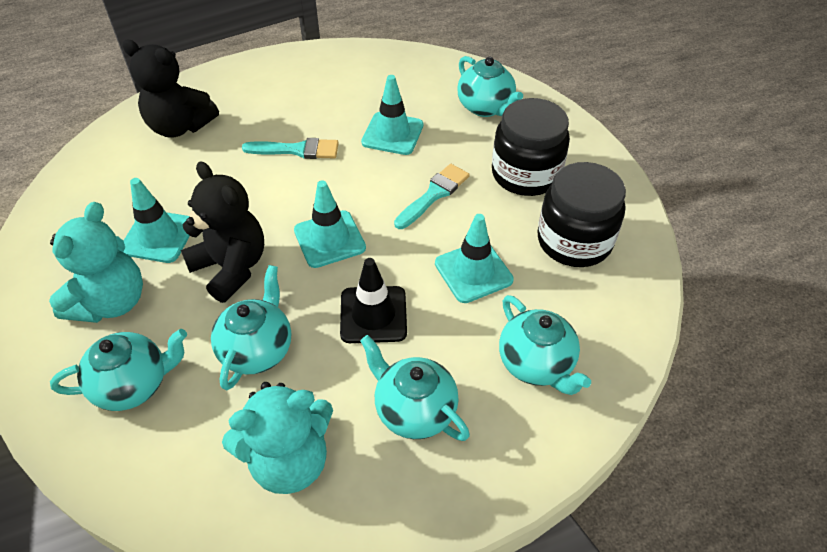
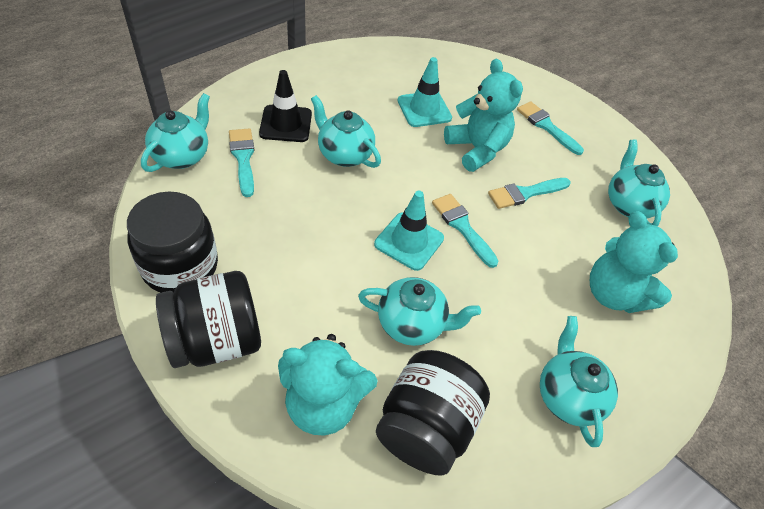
black jar: [492,98,570,196] [538,162,626,267] = 2 -> [127,191,218,293] [156,271,261,368] [376,350,490,476] = 3
black teddy bear: [122,39,219,138] [181,161,264,303] = 2 -> none = 0
turquoise brush: [242,138,339,159] [394,164,470,229] = 2 -> [229,128,254,197] [432,194,498,268] [488,178,571,209] [517,101,584,155] = 4
turquoise teddy bear: [49,202,143,323] [222,382,333,494] = 2 -> [278,334,378,436] [444,59,523,172] [590,211,678,313] = 3
turquoise traffic cone: [123,178,190,263] [294,180,366,268] [361,75,423,155] [435,214,514,303] = 4 -> [374,191,444,271] [398,57,452,127] = 2

